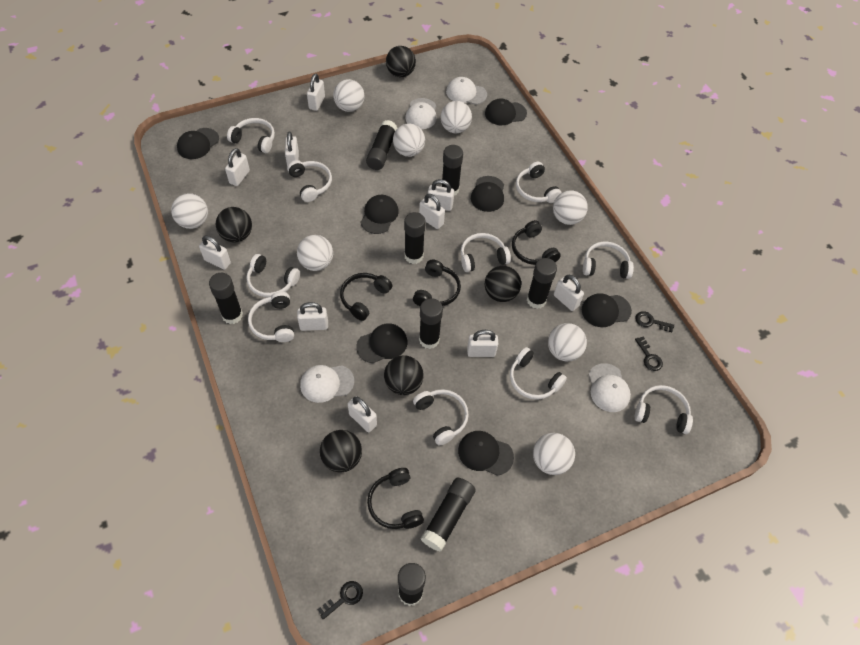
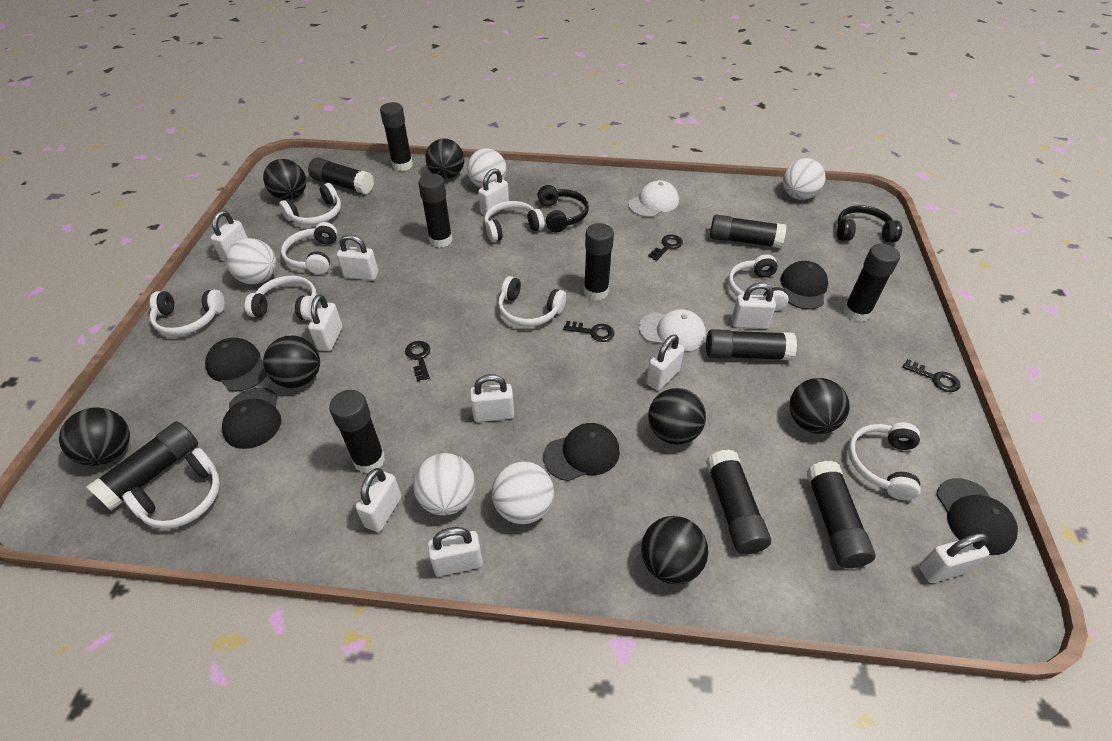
black ball: [216,207,252,242] [320,430,362,473] [384,355,424,395] [386,46,416,77] [485,266,521,302] = 5 -> [59,408,130,466] [263,159,306,200] [263,336,320,388] [425,138,464,179] [641,516,708,584] [648,388,706,445] [789,378,850,434] = 7
black cap: [177,128,219,159] [356,323,408,363] [360,195,399,234] [458,431,514,476] [471,176,504,212] [485,99,527,125] [582,293,632,327] = 7 -> [205,338,267,392] [222,387,281,449] [543,423,620,481] [780,261,828,310] [936,478,1018,555] = 5
black glue stick: [209,273,243,324] [366,120,398,170] [398,563,426,606] [404,212,426,264] [419,298,443,349] [421,478,476,552] [441,145,463,196] [527,258,557,309] = 8 -> [86,421,198,511] [308,158,374,194] [329,390,385,473] [380,102,413,171] [418,173,452,248] [584,223,614,300] [706,329,797,360] [706,449,771,554] [710,214,786,248] [806,461,876,568] [843,244,900,322] = 11
black headphones: [340,273,392,321] [367,468,424,529] [413,260,461,306] [512,220,561,265] = 4 -> [537,185,589,232] [837,205,902,242] = 2
black key: [317,581,363,619] [635,311,674,332] [635,337,663,371] = 3 -> [405,341,430,381] [563,321,614,342] [648,235,683,261] [903,359,960,392] = 4
white ball: [171,193,208,229] [297,235,333,271] [333,79,364,112] [393,124,425,157] [441,101,472,133] [533,433,575,475] [548,323,587,361] [553,190,588,225] = 8 -> [226,238,276,284] [413,453,475,516] [467,148,507,188] [492,461,554,524] [783,158,826,200] = 5
white cap: [300,365,354,403] [405,98,437,129] [446,77,487,105] [588,363,631,412] = 4 -> [628,180,679,217] [639,309,706,352] = 2
white headphones: [227,118,275,153] [246,254,300,297] [248,291,294,342] [287,160,332,202] [413,389,469,446] [461,233,511,272] [510,347,567,400] [516,162,562,203] [583,242,634,279] [635,385,693,434] = 10 -> [122,448,220,529] [149,290,225,336] [245,276,317,320] [279,183,341,225] [281,222,337,275] [484,201,545,242] [498,276,566,326] [728,254,789,311] [848,422,921,500] = 9

